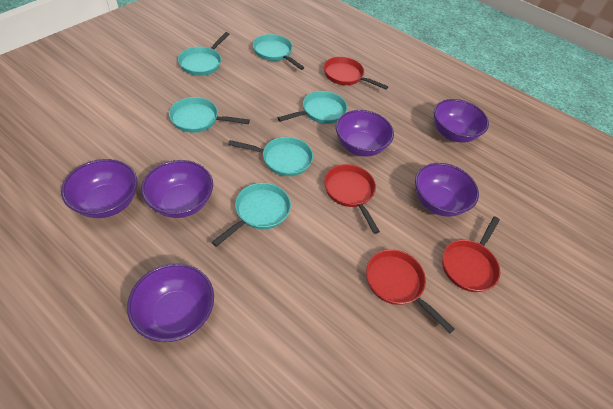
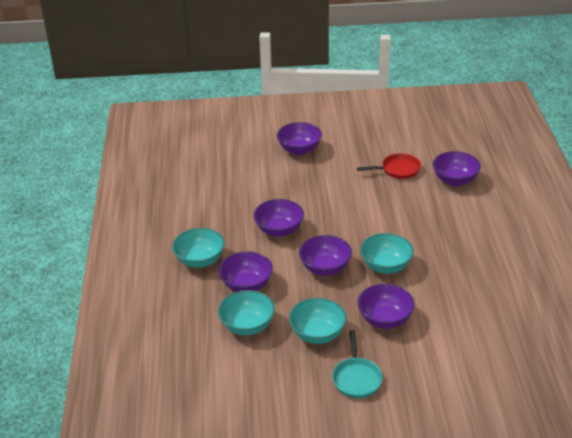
red pan: [324,57,388,90] [324,164,380,234] [366,249,454,334] [442,216,501,292] = 4 -> [357,153,421,179] = 1
turquoise bowl: none = 0 -> [172,228,225,268] [218,290,275,335] [289,298,347,344] [360,233,414,274] = 4
turquoise pan: [169,97,250,133] [178,32,229,76] [212,183,291,247] [228,137,313,176] [253,34,305,70] [278,91,347,124] = 6 -> [332,330,383,398] = 1

